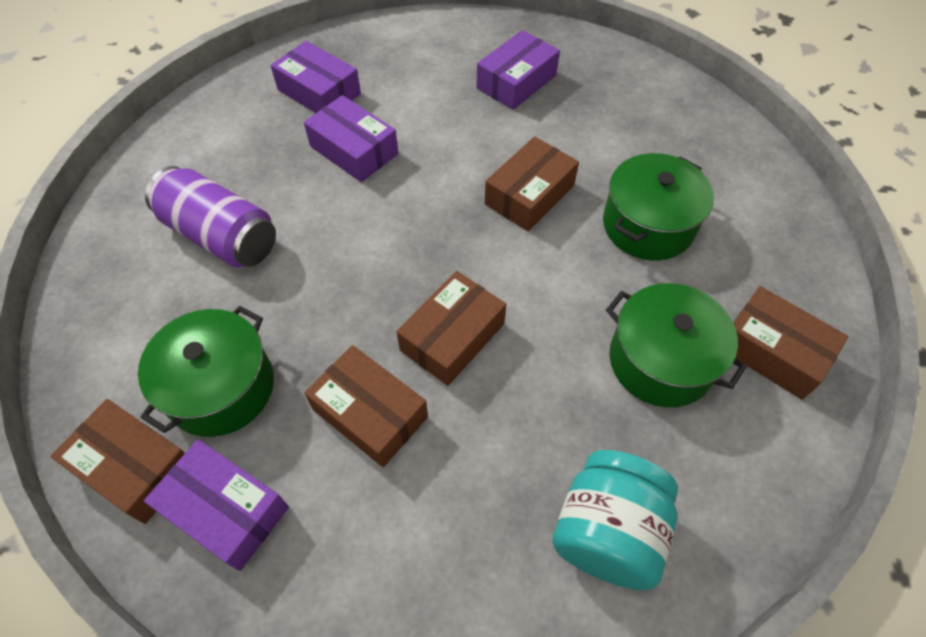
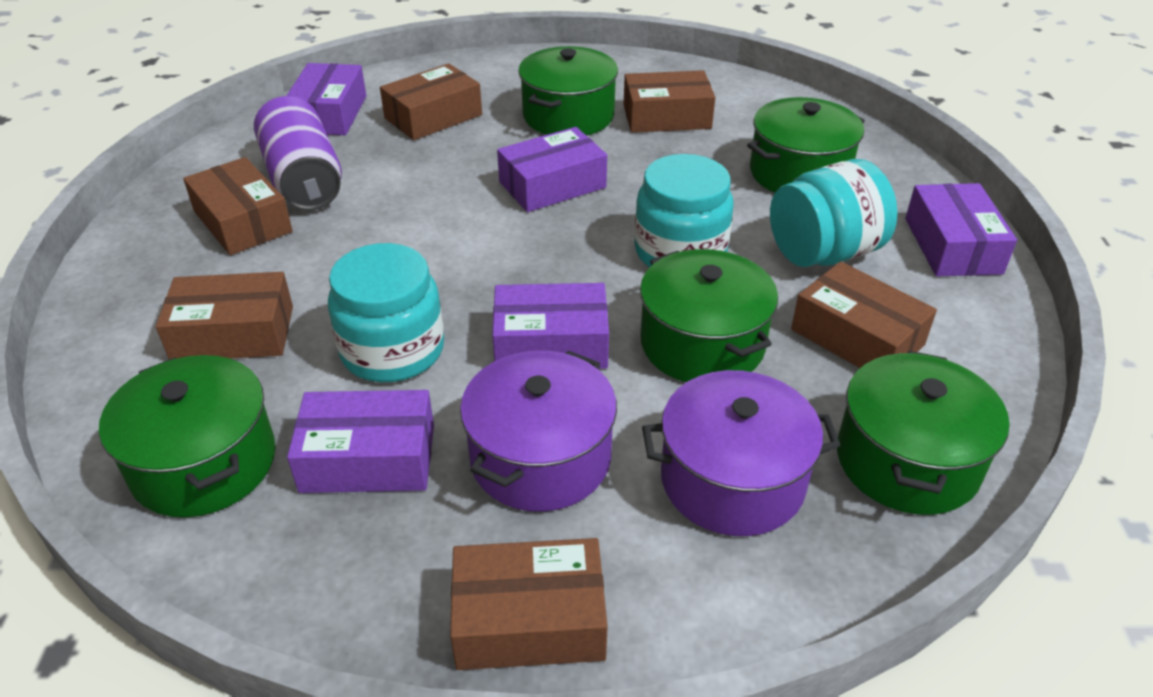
brown box: [50,399,185,524] [304,345,428,467] [396,271,506,386] [485,136,579,231] [733,286,848,400] = 5 -> [156,272,293,359] [183,157,293,255] [380,63,482,140] [450,538,608,670] [624,70,715,133] [791,261,937,368] = 6
green pot: [138,306,274,437] [603,153,714,261] [606,283,747,407] = 3 -> [99,355,276,518] [518,46,618,136] [640,249,778,382] [747,97,865,193] [837,351,1010,515] = 5
purple box: [144,439,289,571] [271,41,361,113] [304,95,398,182] [476,30,560,110] = 4 -> [287,63,366,135] [287,390,434,493] [492,283,609,369] [497,127,607,212] [905,183,1017,276] = 5
purple pot: none = 0 -> [460,351,617,512] [642,370,840,536] = 2
turquoise jar: [552,450,678,591] = 1 -> [328,243,444,382] [634,154,734,267] [770,159,898,267] = 3

